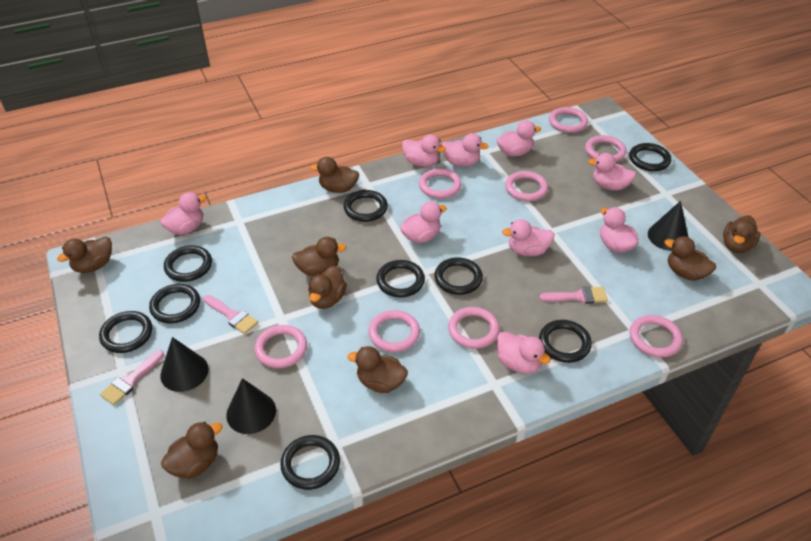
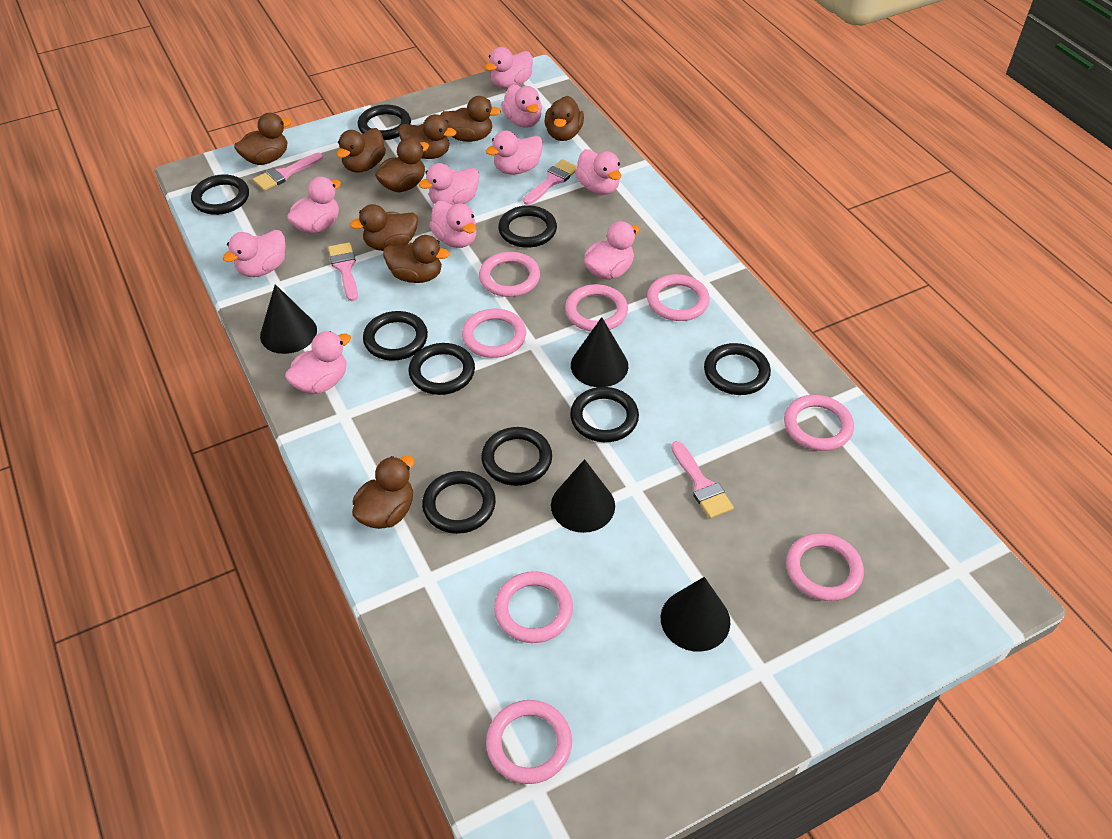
black cone: [160,337,209,392] [226,378,276,434] [648,201,688,251] = 3 -> [260,284,317,354] [551,459,615,533] [571,317,628,387] [661,577,730,652] = 4
brown duck: [57,237,112,273] [161,422,222,479] [292,237,346,276] [308,266,347,309] [310,157,359,193] [347,346,408,393] [664,236,716,281] [723,215,761,253] = 8 -> [234,113,292,165] [337,128,386,173] [350,204,418,251] [352,456,414,529] [375,138,429,192] [383,235,450,283] [398,114,456,159] [440,96,501,142] [545,96,584,141] = 9
pink brush: [100,350,164,405] [203,295,258,334] [539,286,608,304] = 3 -> [253,153,323,191] [328,242,358,301] [523,159,577,205] [671,441,734,518] = 4
pink duck: [160,192,206,235] [400,201,447,243] [402,135,446,167] [441,133,489,167] [497,120,541,157] [497,331,551,374] [502,219,554,256] [588,153,636,191] [600,207,639,253] = 9 -> [222,230,285,277] [285,331,351,394] [287,177,341,234] [419,163,479,205] [429,201,476,248] [485,47,533,88] [486,130,543,175] [501,85,542,128] [575,149,621,195] [584,221,640,280] = 10

